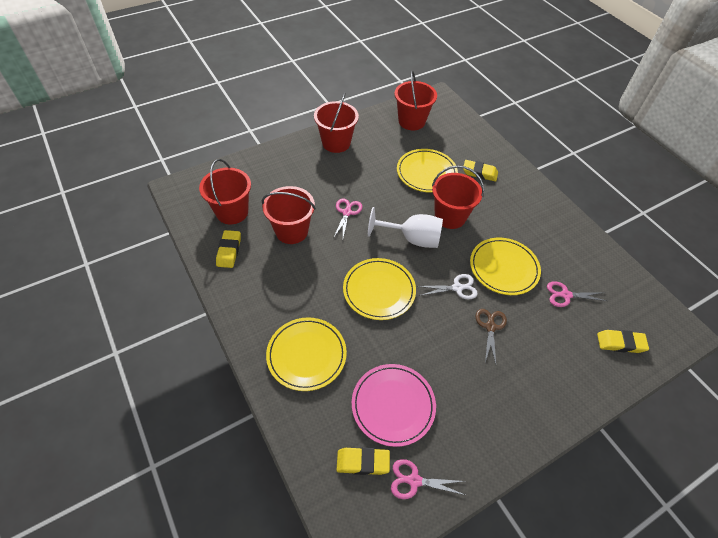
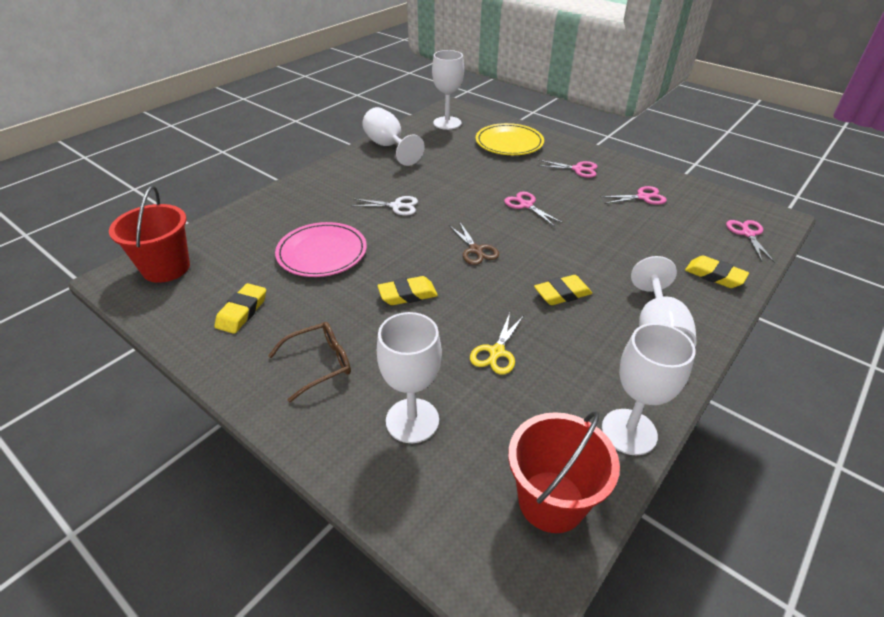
brown glasses: none = 0 -> [268,322,351,402] = 1
pink scissors: [334,198,362,238] [391,459,465,499] [547,281,607,307] = 3 -> [504,191,563,227] [537,160,598,178] [600,186,667,205] [726,220,775,263] = 4
red bucket: [199,159,251,224] [262,186,316,244] [314,93,359,153] [395,70,437,130] [432,165,484,229] = 5 -> [109,186,190,283] [508,411,620,533] = 2
white goblet: [368,207,443,248] = 1 -> [362,107,425,166] [377,312,442,443] [432,50,464,130] [602,323,696,455] [631,256,697,346] = 5
yellow plate: [266,317,347,391] [343,258,416,320] [397,149,458,193] [470,238,541,295] = 4 -> [476,123,544,155] = 1
yellow scissors: none = 0 -> [470,313,524,375] = 1

